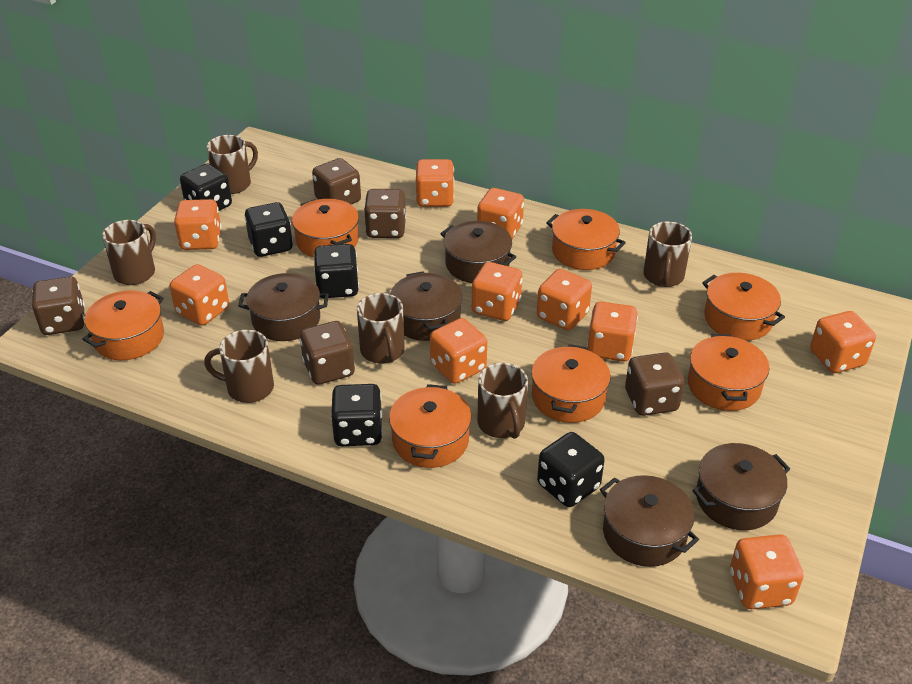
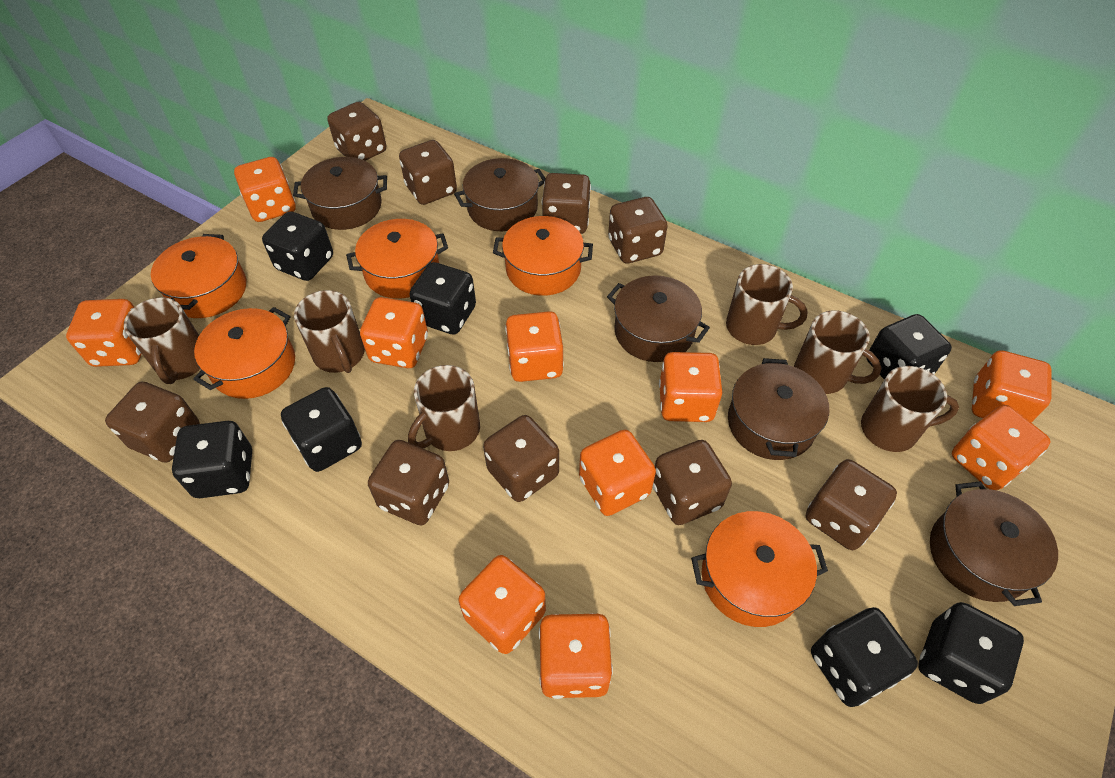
black dice: [180,163,232,211] [245,202,293,257] [314,244,359,298] [331,384,383,446] [537,432,605,507] = 5 -> [172,421,252,498] [262,211,333,281] [281,387,362,472] [409,262,476,334] [811,607,918,707] [866,314,952,379] [918,602,1024,704] = 7
brown dice: [32,276,85,335] [300,321,355,385] [312,158,361,205] [364,189,406,238] [625,352,684,416] = 5 -> [105,382,200,463] [327,102,386,161] [368,440,449,526] [399,140,457,205] [483,415,559,502] [542,173,591,234] [608,197,667,264] [653,440,732,525] [806,459,897,550] = 9
orange pot: [82,290,164,360] [292,199,359,258] [389,384,471,468] [531,344,611,423] [546,209,626,270] [688,334,769,411] [702,273,785,341] = 7 -> [151,234,246,318] [193,307,295,399] [346,219,448,299] [493,216,593,296] [691,511,828,627] = 5

